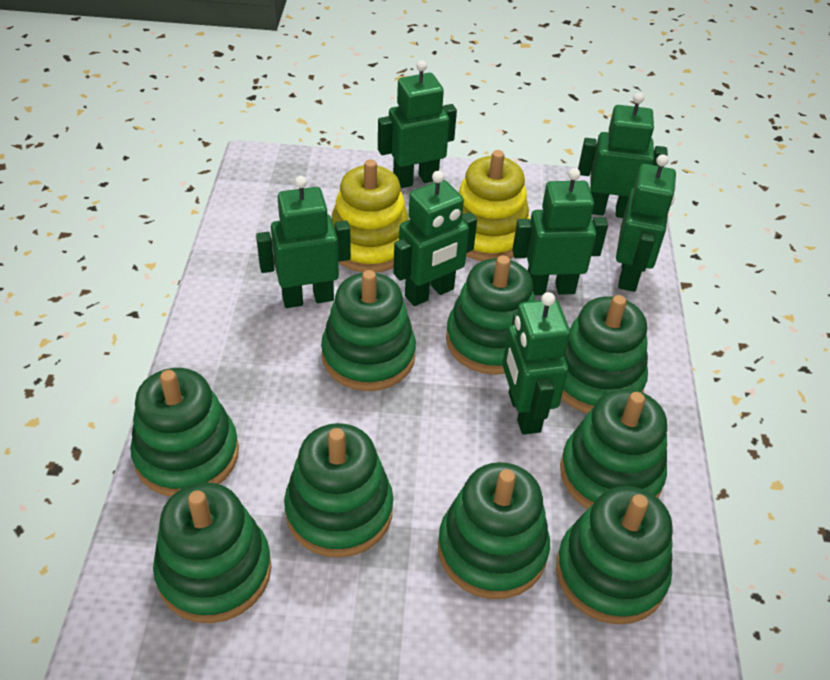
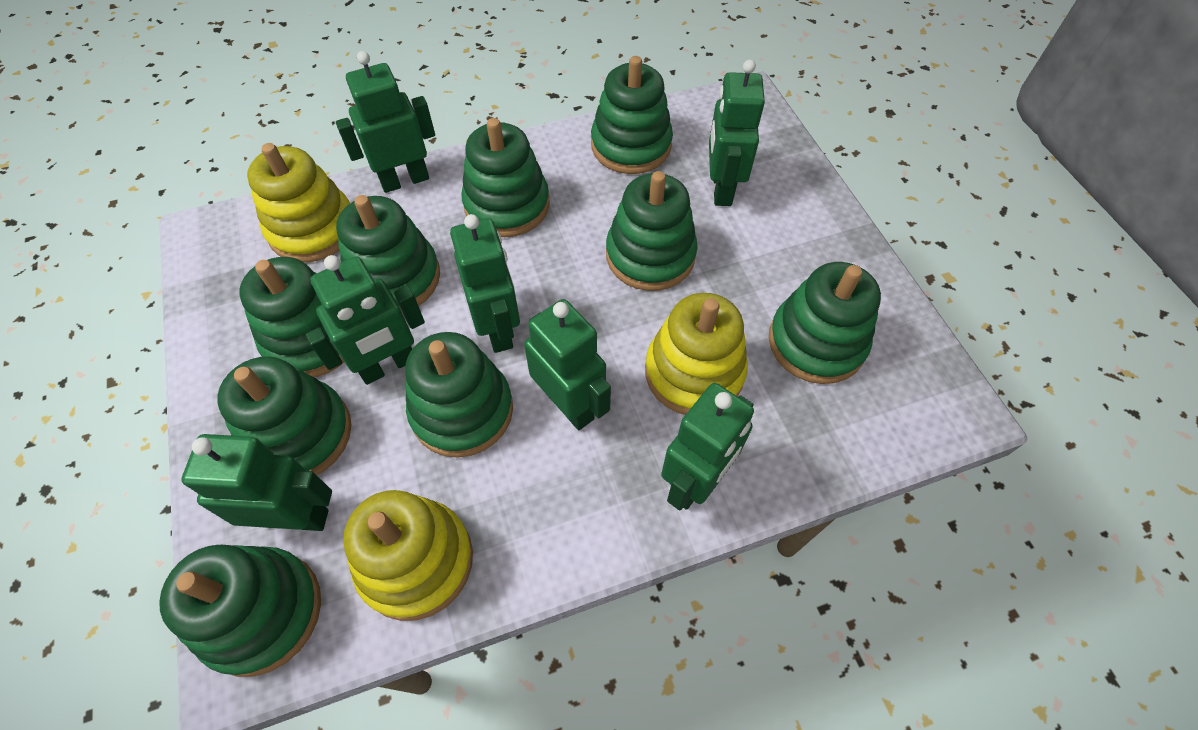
yellow stacking toy: [332,159,409,273] [458,150,530,261] = 2 -> [247,143,350,262] [343,490,473,621] [645,293,748,415] = 3

